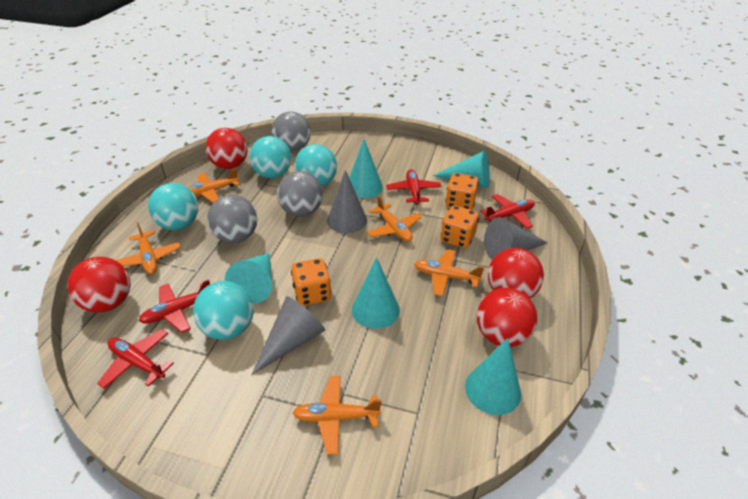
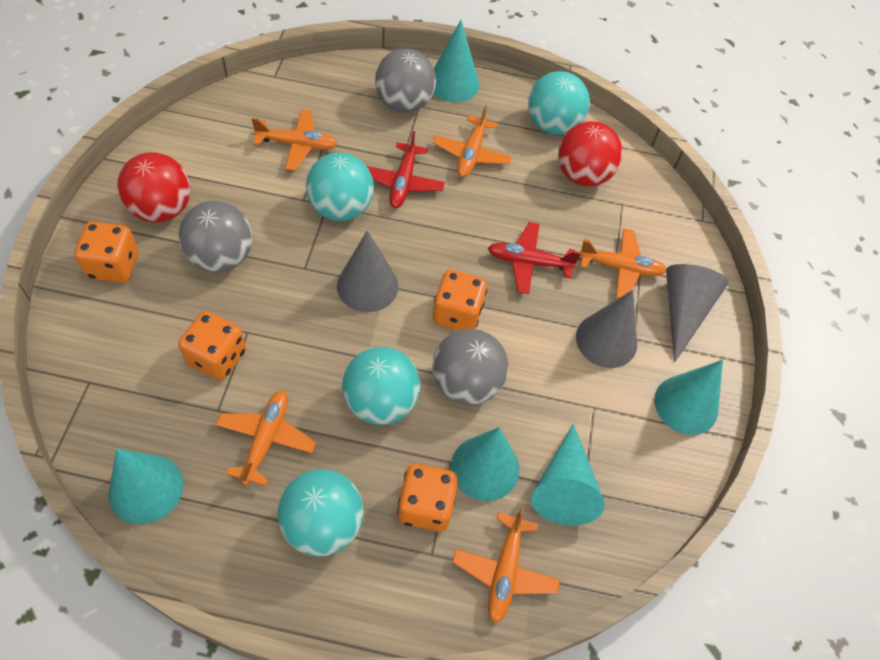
orange dice: [291,258,332,306] [441,205,479,248] [445,173,479,210] = 3 -> [74,222,138,283] [178,311,246,381] [397,463,458,532] [433,270,487,331] = 4
red ball: [67,257,131,313] [205,128,248,169] [477,288,537,347] [488,248,544,298] = 4 -> [118,152,191,222] [558,121,623,187] = 2
red plane: [97,329,174,389] [139,279,210,333] [386,169,441,205] [481,194,535,229] = 4 -> [367,131,445,208] [488,222,581,294] = 2

